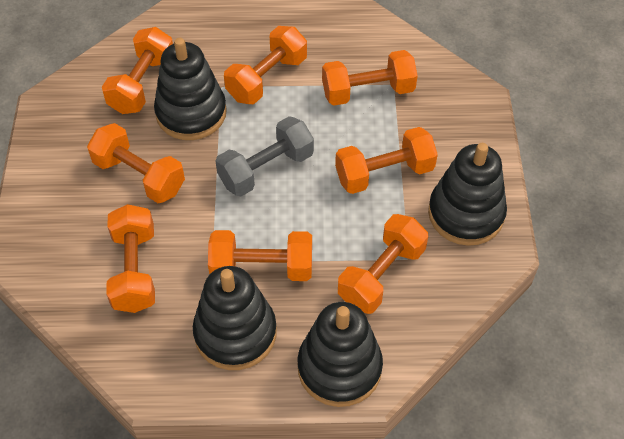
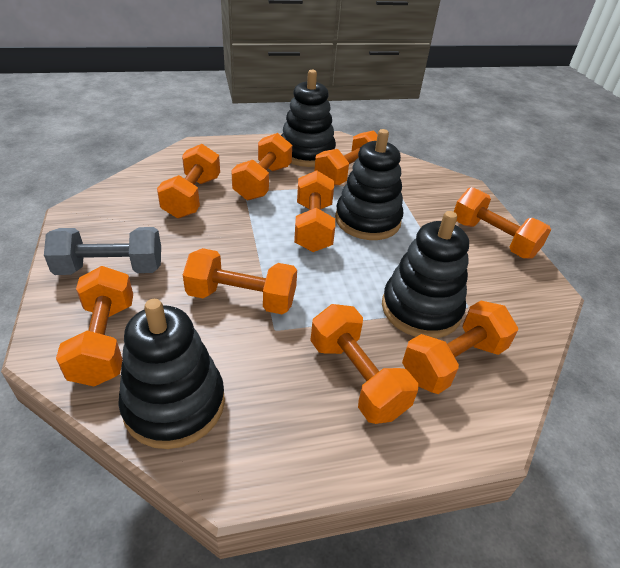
orange dumbbell: [87,123,185,203] [102,27,173,114] [106,204,155,313] [208,230,312,281] [224,26,307,104] [322,50,418,105] [335,127,438,194] [338,214,428,314] = 8 -> [56,266,133,386] [157,144,220,218] [183,248,297,314] [231,133,292,200] [294,170,335,252] [310,304,418,424] [315,130,377,186] [402,301,518,394] [454,187,551,259] = 9

